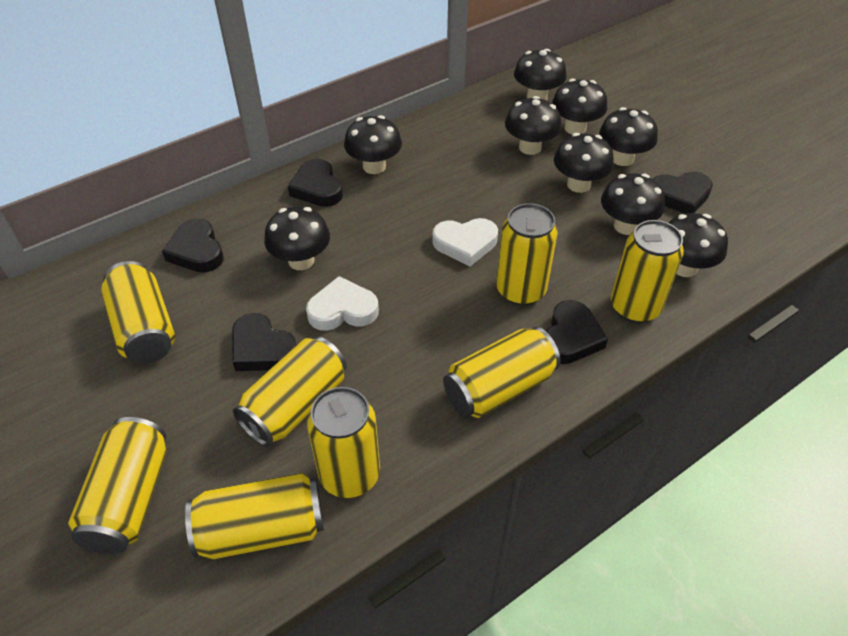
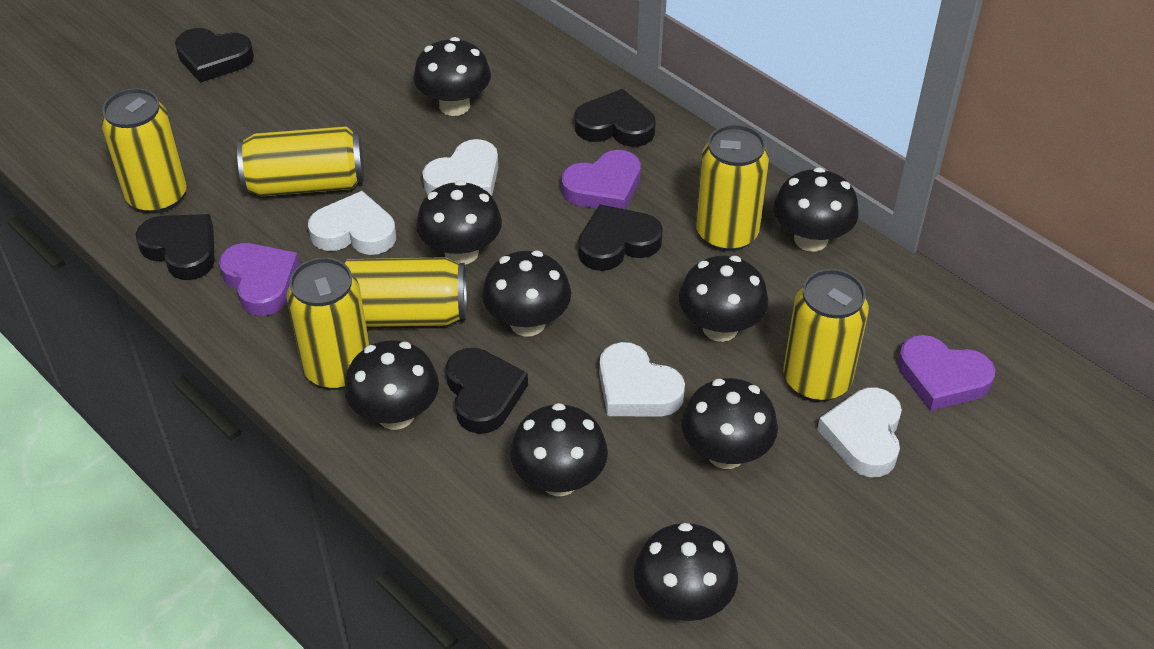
purple heart: none = 0 -> [219,243,299,316] [561,150,641,209] [897,335,995,411] = 3
white heart: [306,276,379,331] [432,218,498,266] = 2 -> [308,191,396,255] [422,139,498,196] [599,342,685,416] [817,387,902,477] = 4
yellow can: [68,417,166,554] [101,261,175,364] [185,473,324,559] [233,337,347,447] [307,387,380,498] [443,327,560,418] [496,203,558,306] [611,220,684,323] = 8 -> [101,88,187,214] [237,126,364,196] [286,258,369,390] [344,257,467,327] [696,124,769,252] [783,269,869,402] = 6

